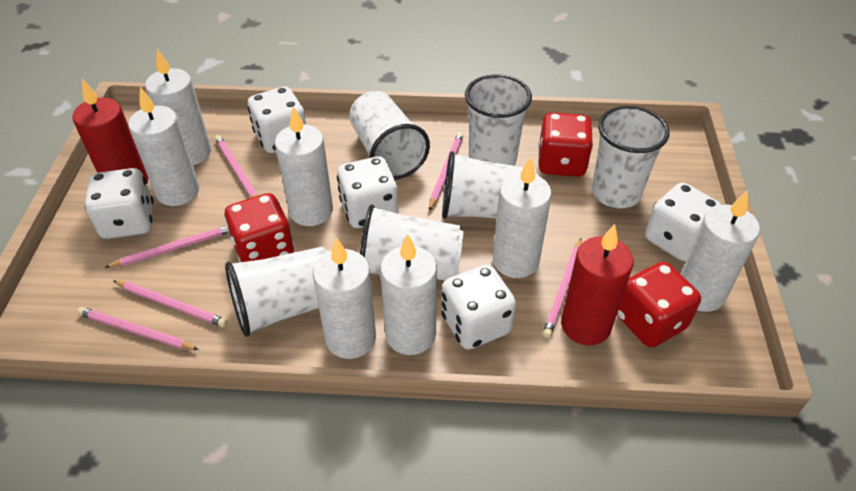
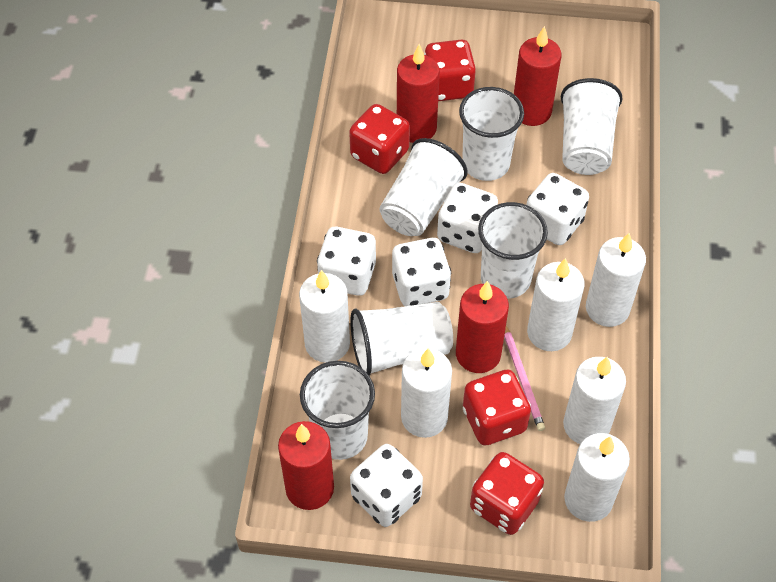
pink pencil: [77,307,199,350] [104,226,229,268] [113,280,228,327] [215,135,258,198] [429,132,464,211] [543,239,582,338] = 6 -> [504,326,545,431] = 1
red candle: [72,79,148,184] [561,224,634,345] = 2 -> [278,421,334,510] [397,44,440,143] [456,281,509,373] [514,26,561,126] = 4
red dice: [224,193,294,262] [538,112,593,177] [617,262,701,348] = 3 -> [349,104,410,174] [424,39,476,101] [463,370,531,446] [470,452,544,535] = 4
white candle: [128,87,199,206] [145,49,211,165] [275,107,333,226] [313,237,376,359] [380,234,437,355] [493,157,552,278] [681,190,760,312] = 7 -> [299,270,350,363] [401,348,452,438] [527,258,584,351] [563,357,626,444] [564,433,630,522] [586,233,646,327] = 6

